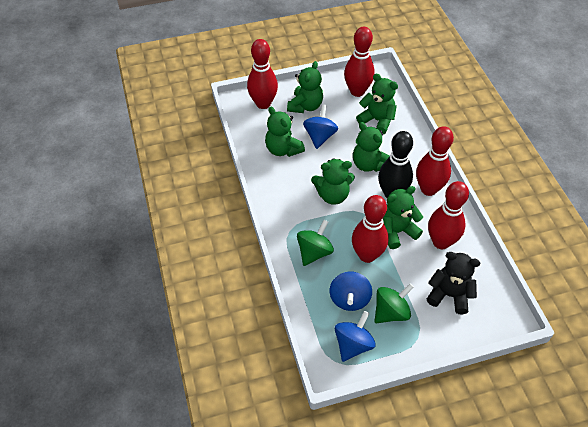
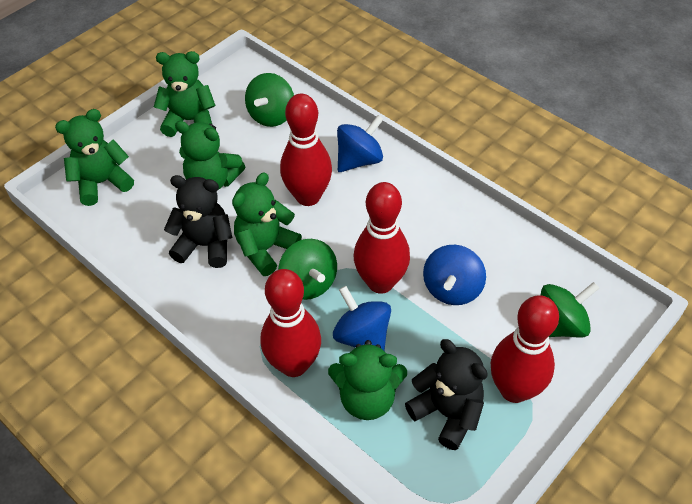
black bowling pin: [378,131,413,198] = 1 -> none = 0
black teddy bear: [427,252,480,314] = 1 -> [164,175,232,268] [405,339,488,450] = 2
green spinning top: [297,220,334,266] [374,283,414,323] = 2 -> [245,73,294,127] [278,239,337,300] [541,282,600,337] = 3
green teddy bear: [265,107,305,157] [287,61,323,113] [311,158,355,205] [353,122,390,172] [356,74,398,134] [383,186,423,249] = 6 -> [55,109,134,206] [154,51,216,137] [175,121,245,190] [232,173,302,276] [328,340,407,420] = 5
red bowling pin: [247,39,278,109] [344,27,375,97] [352,195,389,263] [416,126,454,196] [428,181,469,249] = 5 -> [261,269,321,377] [280,94,332,206] [354,182,410,294] [491,295,559,403] = 4

